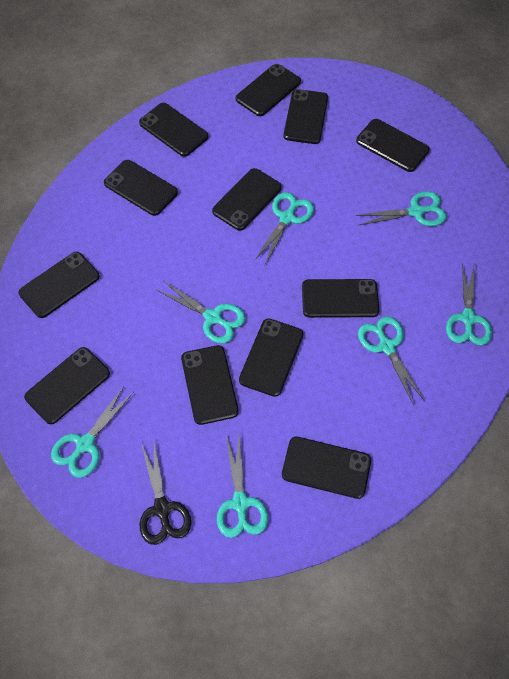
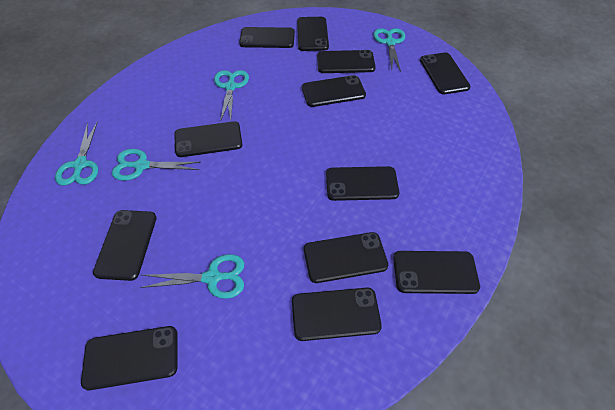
black scissors: [139,442,191,545] = 1 -> none = 0
turquoise scissors: [51,386,134,478] [157,281,246,344] [217,435,268,538] [254,192,314,265] [356,191,447,226] [358,317,425,405] [446,262,492,346] = 7 -> [55,121,98,186] [112,149,201,181] [140,254,244,299] [214,70,249,122] [373,28,405,72] = 5

